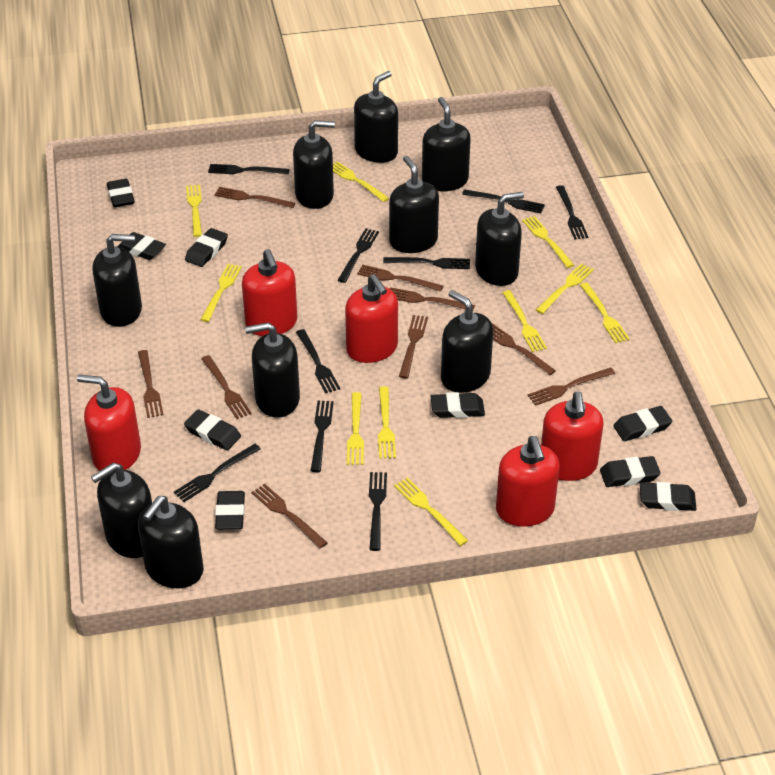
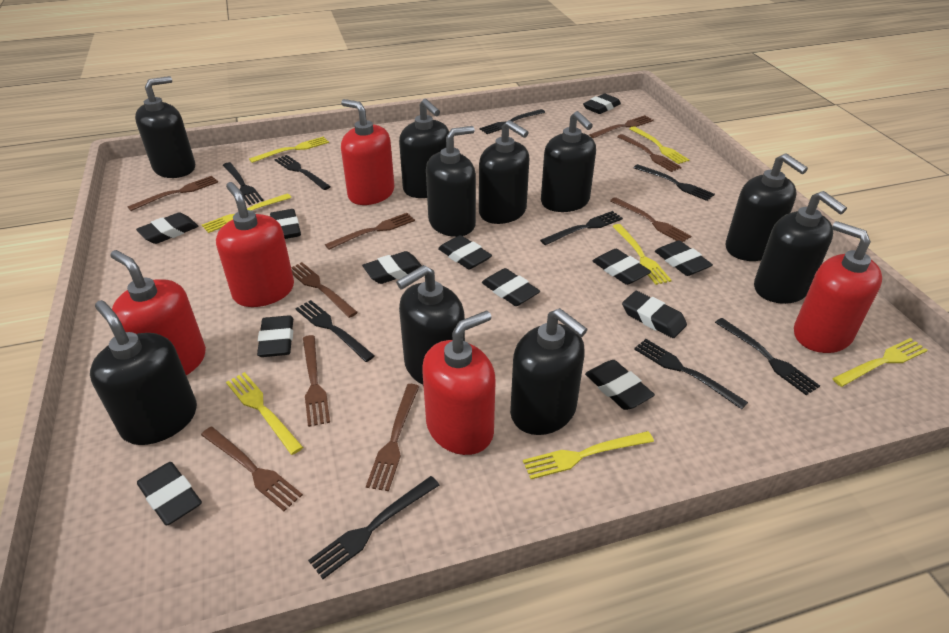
black eraser: [107,179,135,207] [118,232,166,260] [184,410,241,451] [185,228,228,267] [215,491,245,530] [430,392,485,418] [600,456,661,487] [613,406,672,441] [640,482,696,511] = 9 -> [136,212,199,244] [137,462,202,526] [257,315,293,357] [270,209,301,239] [362,251,422,284] [438,235,492,269] [482,268,540,306] [583,93,621,114] [585,360,655,410] [593,249,651,285] [622,291,687,338] [655,240,713,276] = 12
yellow fork: [186,185,202,237] [200,264,242,322] [333,161,389,202] [347,392,364,465] [378,386,396,459] [394,477,468,546] [502,290,547,352] [522,216,574,268] [536,263,594,314] [580,283,630,343] = 10 -> [202,193,292,233] [226,372,303,455] [249,137,329,163] [523,431,654,479] [612,224,672,285] [629,126,689,164] [832,338,928,387] = 7

